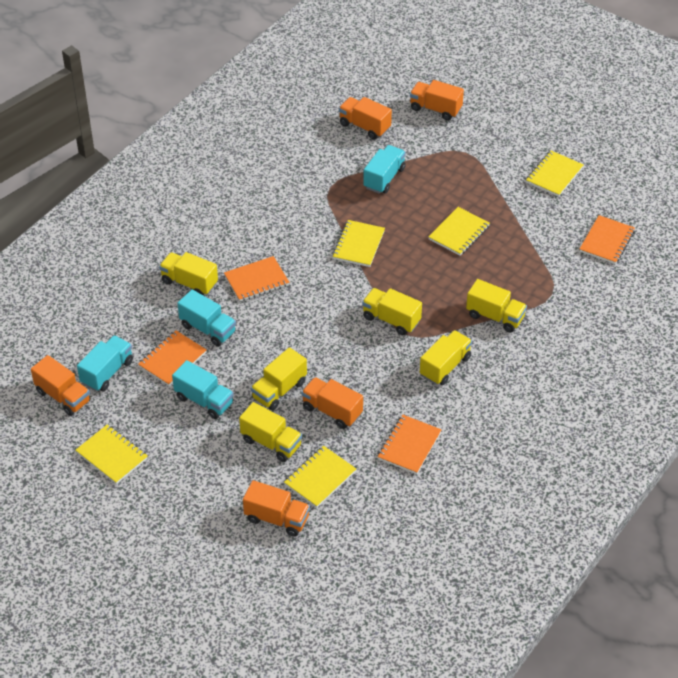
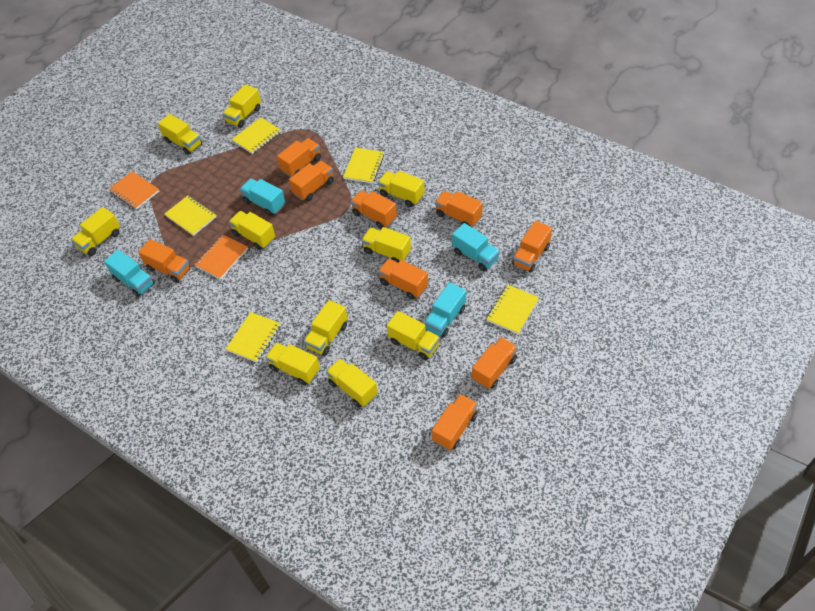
orange notebook: [138,331,207,386] [224,256,289,302] [378,415,442,474] [580,215,635,264] = 4 -> [109,171,159,210] [194,234,248,279] = 2
orange truck: [31,355,91,416] [243,480,310,537] [301,377,363,429] [339,97,392,139] [410,80,464,121] = 5 -> [138,239,191,283] [277,138,321,177] [289,161,334,201] [351,190,397,229] [378,258,428,300] [432,394,478,450] [435,191,483,227] [472,337,518,389] [512,221,552,273] = 9
yellow truck: [159,252,218,296] [239,402,302,462] [251,347,307,410] [362,288,422,335] [420,330,472,385] [466,279,527,333] = 6 -> [71,207,120,256] [158,114,202,155] [222,84,261,128] [229,211,275,250] [265,342,320,385] [304,300,348,356] [326,359,378,407] [362,227,411,263] [378,171,424,207] [387,311,440,360] = 10

